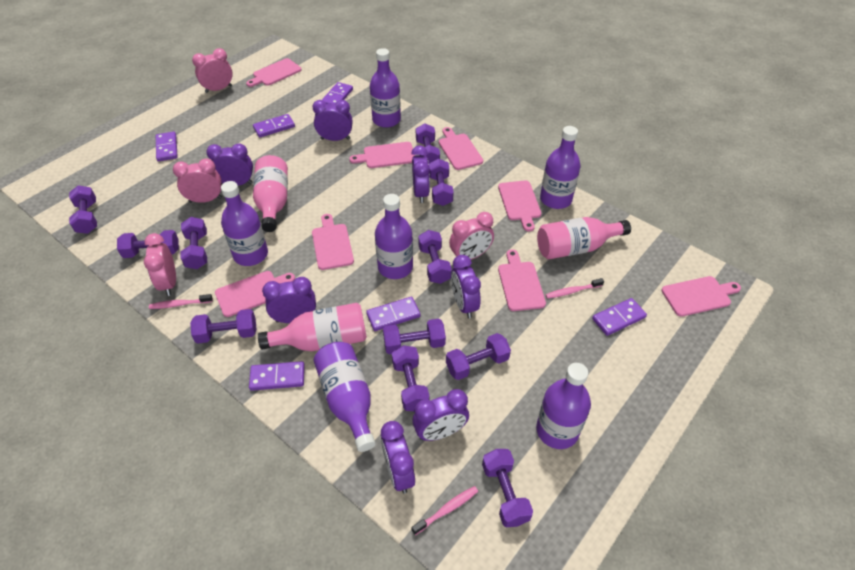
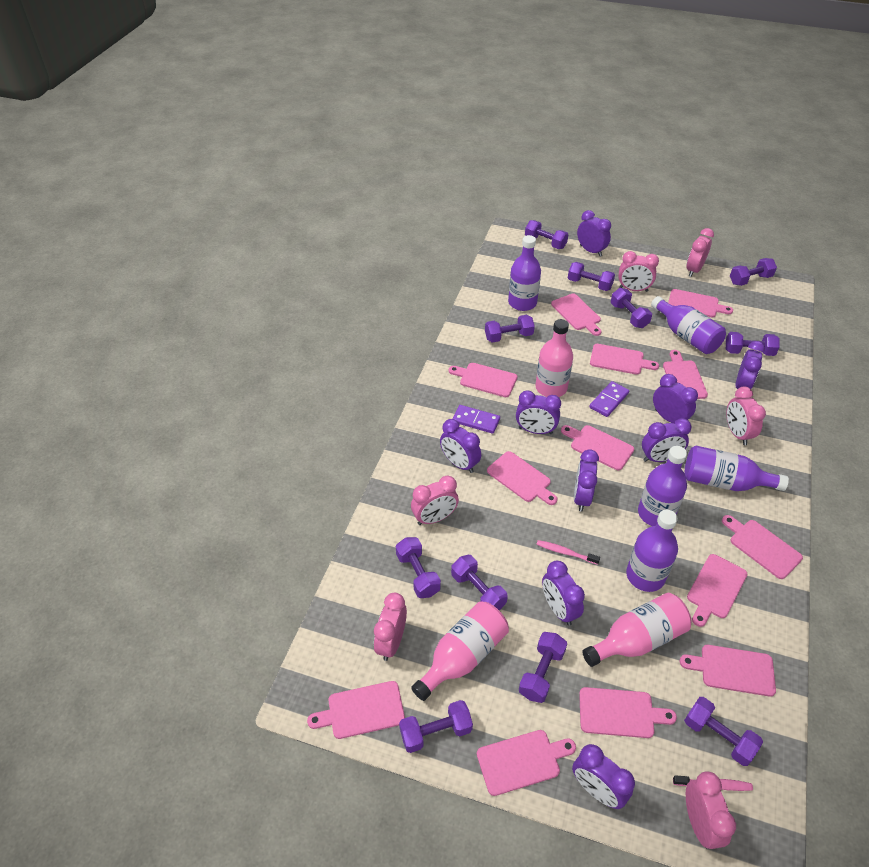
pink clock: [144,233,176,296] [173,158,222,203] [192,48,233,93] [449,212,494,260] = 4 -> [374,593,407,661] [411,475,459,525] [618,251,659,292] [686,228,714,277] [686,772,736,849] [726,387,766,445] = 6
pink cutting board: [215,271,295,317] [246,58,302,87] [312,214,354,270] [349,142,415,168] [439,127,483,170] [498,181,541,232] [498,249,546,311] [661,276,741,317] = 8 -> [307,681,405,739] [449,363,517,397] [477,730,576,796] [487,451,558,505] [551,294,602,336] [561,425,634,470] [579,687,677,738] [590,344,659,375] [663,350,708,399] [668,289,733,317] [679,645,776,697] [687,554,747,627] [722,515,803,579] = 13
pink toothbrush: [149,294,213,309] [411,486,478,535] [545,278,604,299] = 3 -> [536,540,600,565] [673,775,753,791] = 2
purple bottle: [221,181,268,266] [313,342,376,452] [370,48,401,128] [375,194,413,279] [536,363,591,449] [540,126,581,209] = 6 -> [508,235,541,311] [626,510,678,592] [638,446,687,526] [651,296,726,354] [684,446,789,491] = 5
purple clock: [206,143,253,186] [262,277,316,323] [312,100,353,141] [381,421,415,493] [411,145,430,203] [412,389,469,441] [451,255,481,319] = 7 -> [440,419,481,473] [516,390,561,434] [542,561,585,625] [572,744,635,809] [574,449,599,512] [577,210,611,257] [642,418,691,462] [653,374,698,423] [736,341,765,389] = 9
purple domino: [156,132,178,162] [249,361,305,391] [253,114,295,137] [322,82,353,104] [366,297,420,331] [592,298,647,336] = 6 -> [452,405,500,434] [589,381,629,417] = 2

